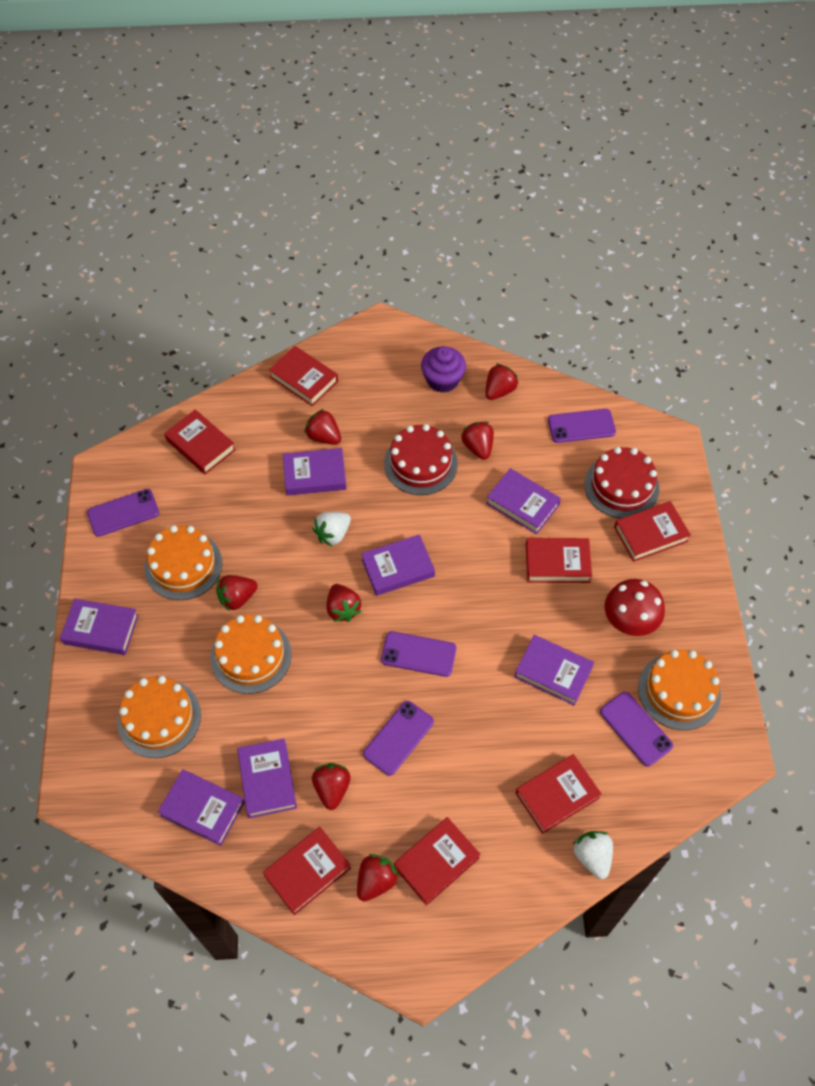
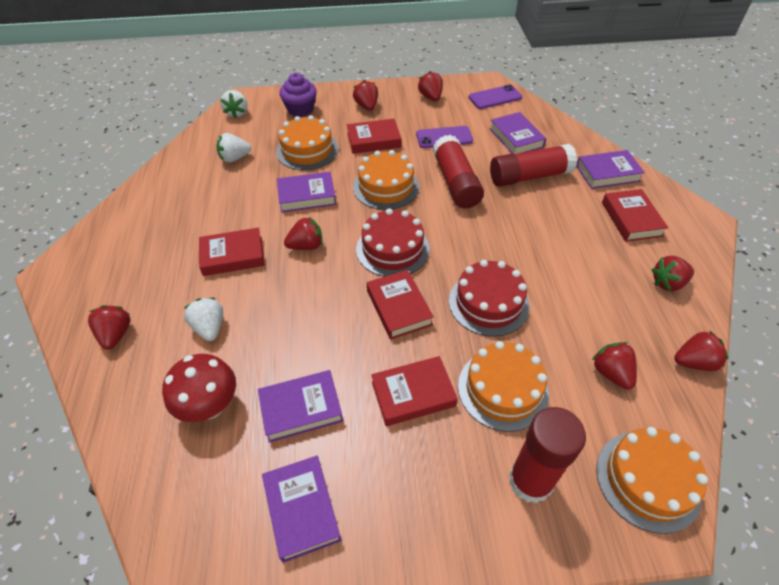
purple book: [60,599,139,655] [158,769,245,846] [237,739,297,818] [283,448,347,496] [361,535,435,596] [486,468,561,534] [514,635,594,705] = 7 -> [258,370,343,442] [262,455,342,563] [277,172,336,212] [489,112,546,154] [576,150,645,189] = 5
purple phone: [87,489,159,537] [363,701,434,776] [381,631,456,677] [548,409,616,443] [600,692,673,766] = 5 -> [416,126,473,148] [468,84,522,109] = 2
red book: [164,409,236,474] [263,827,351,915] [269,346,338,406] [394,817,481,906] [516,754,601,834] [526,538,592,583] [614,501,691,562] = 7 -> [199,228,265,276] [347,119,402,154] [367,270,434,339] [371,356,458,426] [602,189,668,242] = 5
red glue stick: none = 0 -> [433,135,484,208] [490,144,577,187] [509,407,586,503] = 3
white strawberry: [313,512,351,546] [573,831,613,879] = 2 -> [184,298,223,341] [216,133,251,163] [220,90,248,118] = 3

